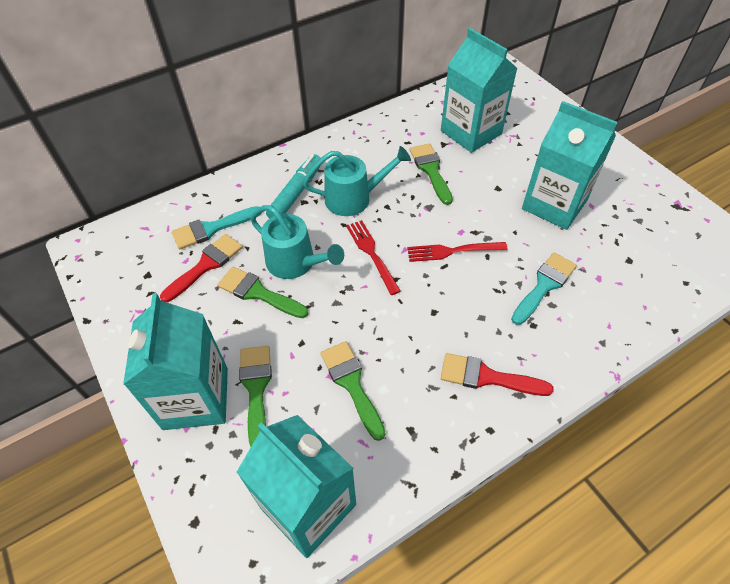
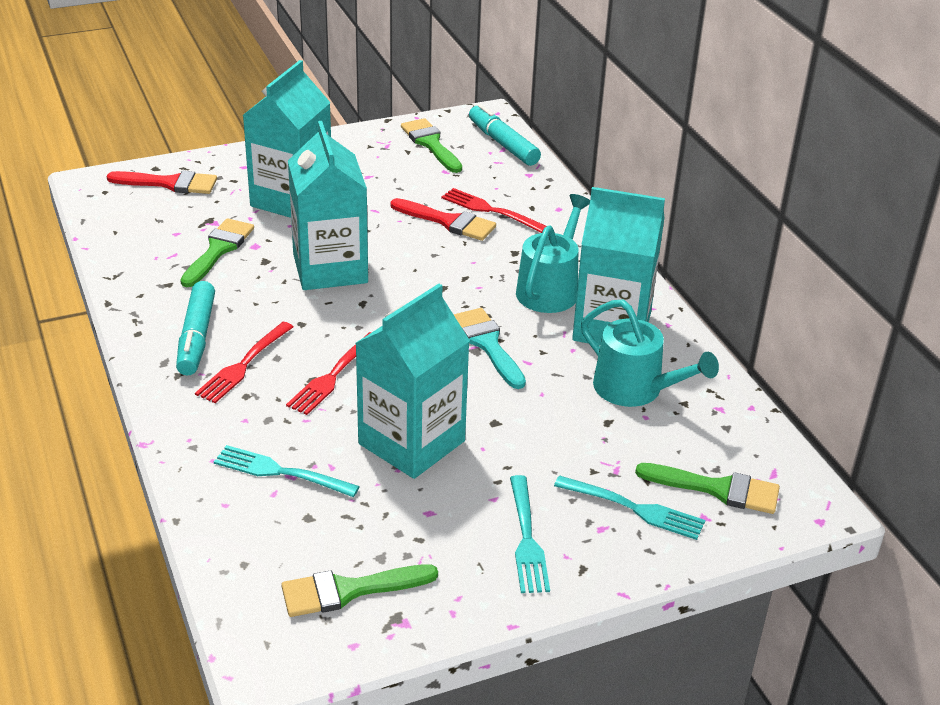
red fork: [346,220,401,295] [407,242,508,262] = 2 -> [195,322,293,403] [286,332,372,415] [441,188,547,233] = 3
turquoise brush: [172,206,262,249] [511,253,577,325] = 2 -> [453,308,526,389] = 1
turquoise fork: none = 0 -> [214,445,360,497] [510,475,550,593] [554,475,705,540] = 3
turquoise marker: [266,154,321,219] = 1 -> [176,281,215,376] [469,104,541,166] = 2

